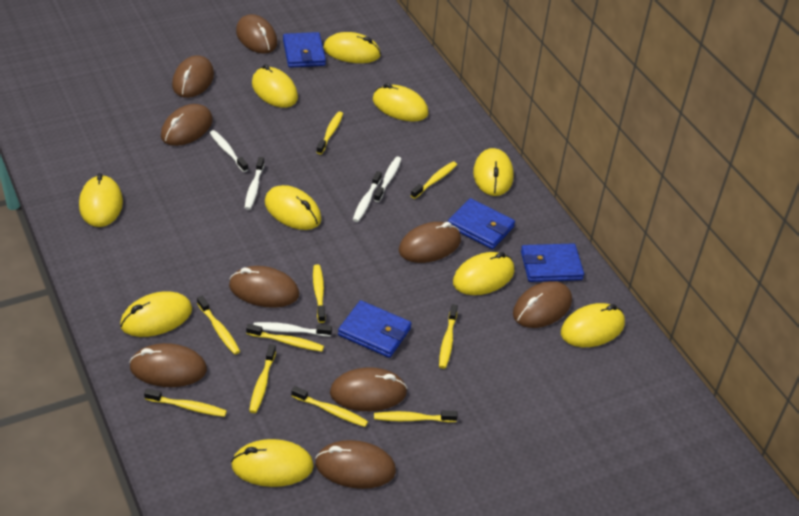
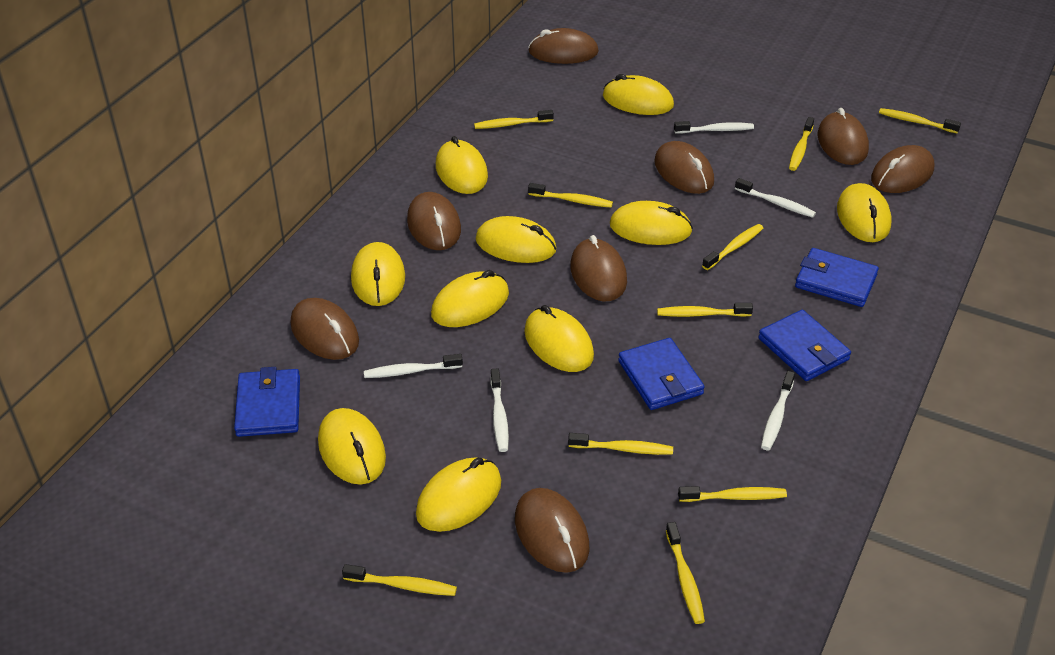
brown mouse: [129,343,207,387] [161,104,213,146] [172,55,214,98] [229,266,299,308] [236,14,277,53] [315,440,396,489] [330,367,408,411] [399,222,461,263] [513,281,572,328] = 9 -> [291,298,359,360] [407,192,461,250] [515,488,590,573] [528,28,599,64] [570,235,627,301] [654,141,714,194] [818,108,869,165] [871,145,935,193] = 8

